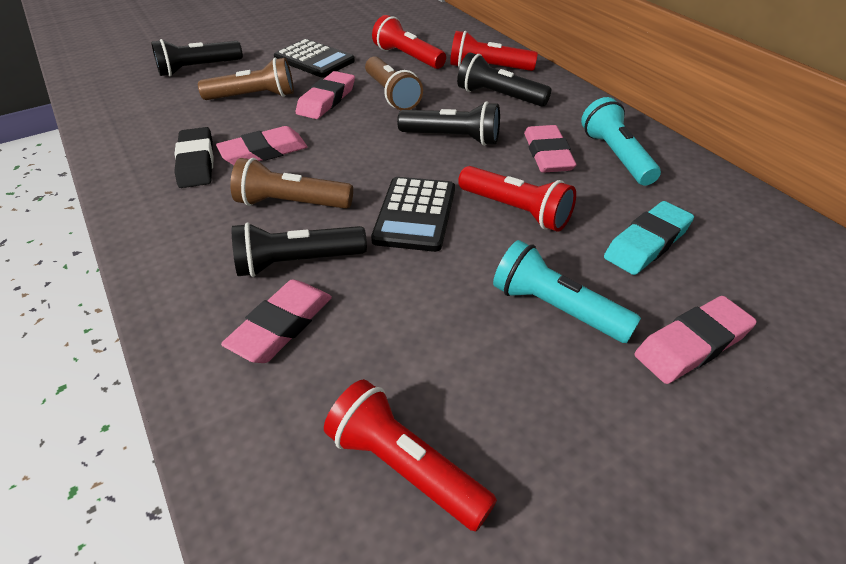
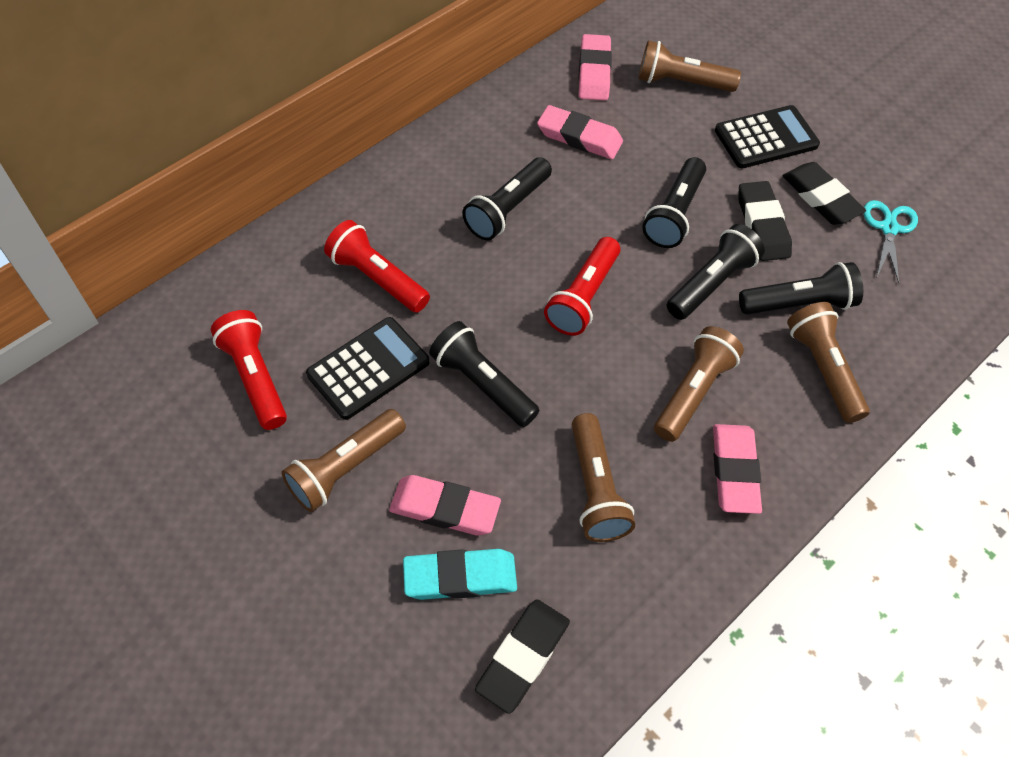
black eraser: [174,127,213,188] = 1 -> [475,599,570,714] [739,181,792,261] [782,162,866,225] = 3
black flashlight: [151,39,243,76] [232,222,367,277] [397,102,500,146] [457,52,551,107] = 4 -> [429,321,539,427] [462,157,552,240] [642,157,706,248] [667,224,765,320] [739,262,863,315] = 5
brown flashlight: [198,58,294,100] [230,158,353,209] [365,56,423,110] = 3 -> [282,409,406,512] [572,413,635,542] [638,40,741,92] [654,326,744,442] [787,302,870,423] = 5
pink eraser: [216,126,307,165] [221,279,332,363] [296,71,355,119] [524,125,576,173] [635,296,757,384] = 5 -> [389,475,501,536] [537,105,623,159] [578,34,612,101] [713,424,762,514] = 4
red flashlight: [324,379,497,531] [372,15,446,69] [450,31,538,71] [458,166,576,232] = 4 -> [211,310,287,430] [324,220,430,313] [544,237,620,336] = 3
turquoise flashlight: [493,240,641,343] [581,97,661,186] = 2 -> none = 0
turquoise scissors: none = 0 -> [863,200,918,283] = 1

